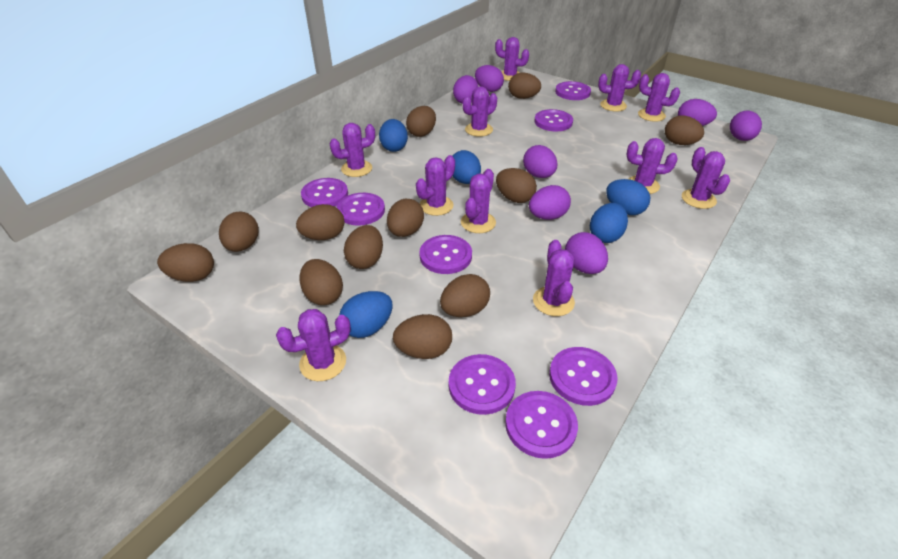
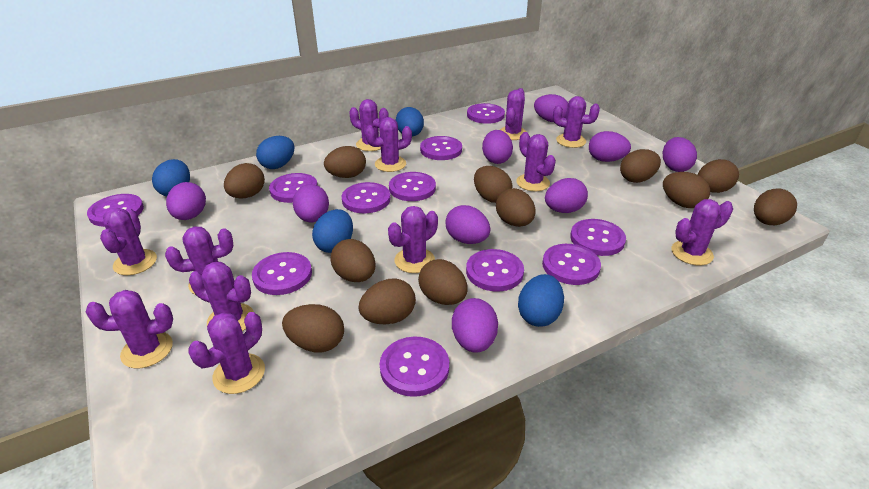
purple button: [301,178,348,207] [336,193,385,225] [419,235,472,274] [449,354,516,415] [505,391,578,459] [534,109,573,131] [549,347,618,406] [555,81,591,100] = 8 -> [87,194,144,227] [252,252,312,295] [269,173,318,203] [342,182,390,213] [380,337,449,397] [389,172,436,201] [420,136,462,160] [466,249,524,292] [467,103,505,124] [542,244,601,285] [570,219,626,256] = 11
purple cactus: [276,309,351,381] [330,123,375,177] [416,155,455,216] [461,169,496,233] [463,86,497,137] [495,37,529,81] [533,240,575,316] [598,64,641,112] [627,138,678,194] [638,73,680,122] [682,147,730,209] = 11 -> [86,290,173,369] [100,208,157,275] [165,227,233,295] [188,312,265,394] [189,262,254,331] [349,99,389,151] [365,117,412,172] [388,206,438,273] [500,88,526,140] [516,132,556,191] [553,96,600,148] [672,199,733,266] = 12
purple egg: [453,75,478,104] [475,65,504,92] [523,145,557,178] [529,185,571,220] [565,232,608,274] [678,99,717,126] [730,111,762,141] = 7 -> [166,182,206,220] [293,184,329,222] [446,205,490,244] [452,298,498,353] [482,130,513,164] [534,94,568,122] [545,178,588,213] [589,131,631,162] [663,137,697,172] = 9

